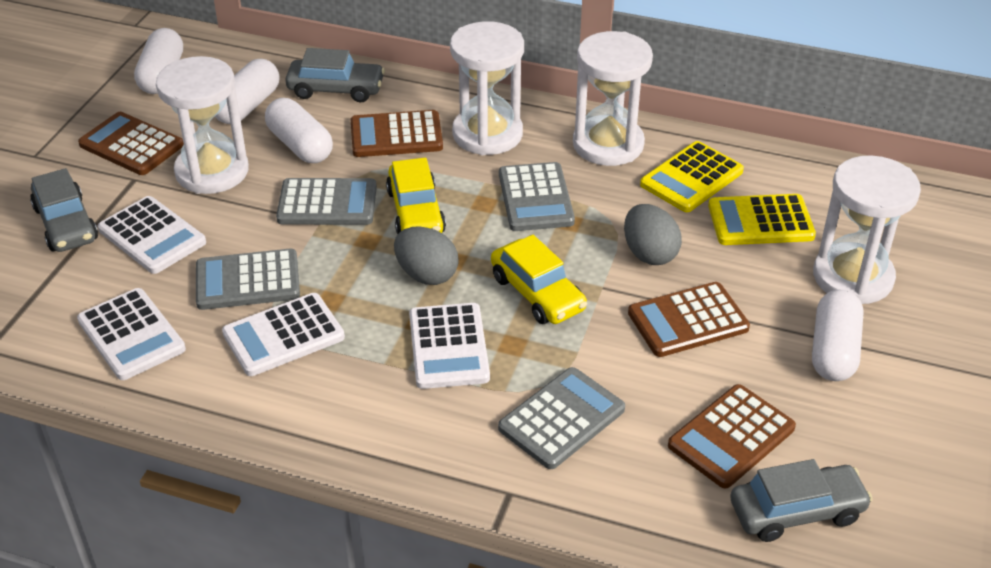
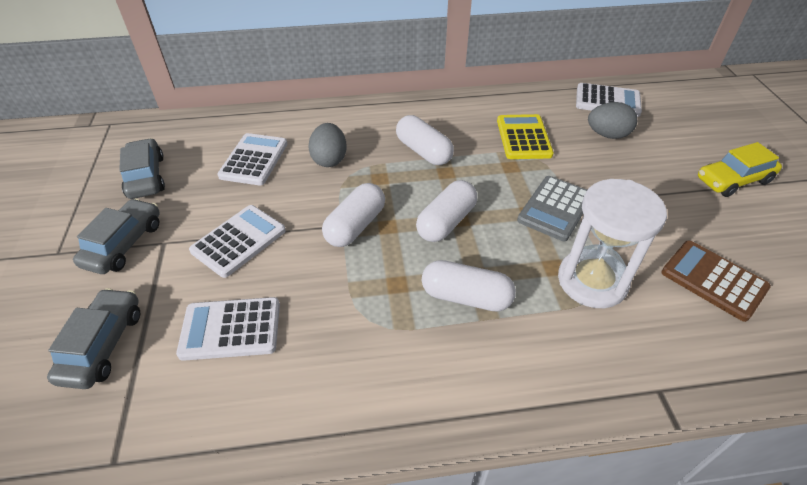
brown calculator: [78,112,184,175] [351,110,443,157] [628,282,750,357] [668,384,796,488] = 4 -> [661,241,771,322] = 1
grey calculator: [196,249,300,310] [276,178,377,225] [498,367,625,469] [499,162,575,231] = 4 -> [517,176,587,241] = 1
white hourglass: [156,56,249,194] [450,21,524,155] [573,31,653,166] [813,155,921,304] = 4 -> [558,179,667,308] = 1
yellow calculator: [640,141,744,212] [708,194,816,245] = 2 -> [497,114,554,159] = 1
yellow car: [386,158,446,234] [491,235,587,324] = 2 -> [698,142,782,197] = 1

